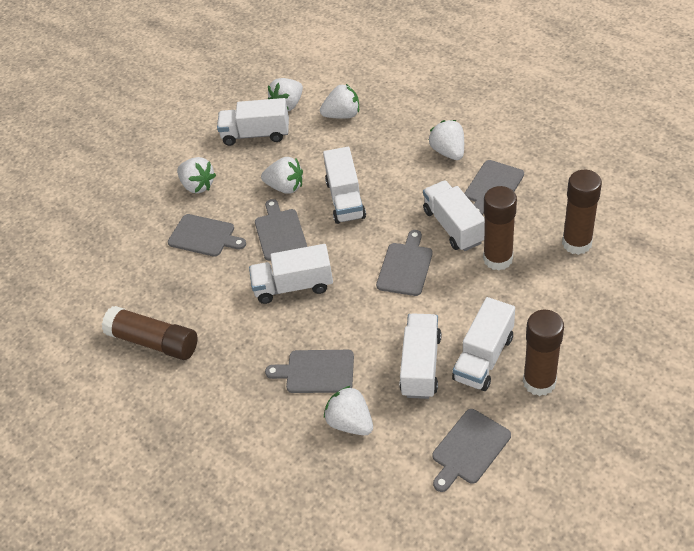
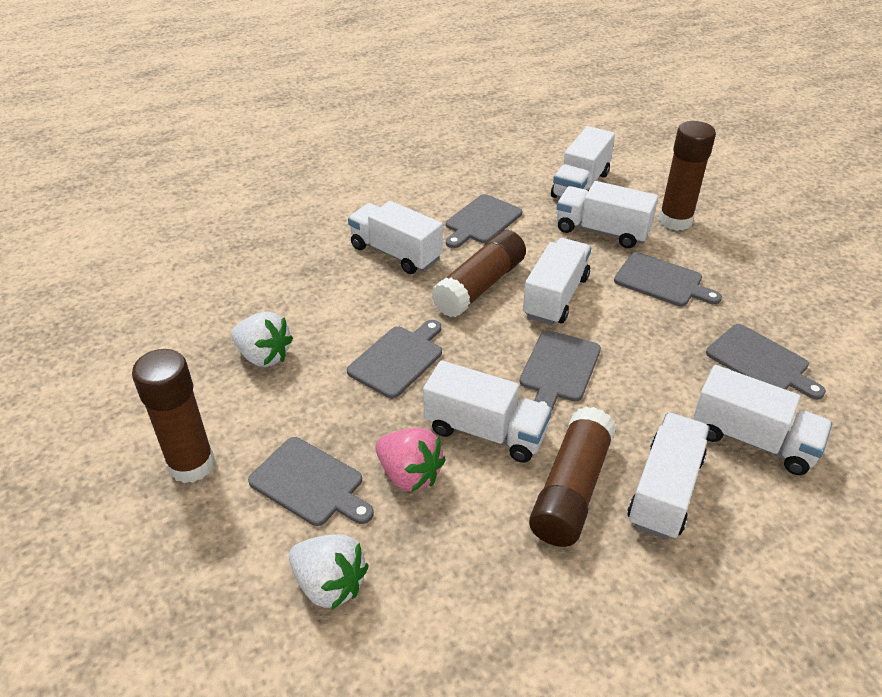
pink strawberry: none = 0 -> [376,428,446,492] = 1
white strawberry: [177,157,216,193] [261,157,303,194] [268,78,303,111] [320,84,359,119] [324,385,373,435] [428,120,464,160] = 6 -> [231,311,293,367] [289,534,368,610] = 2
white truck: [217,98,289,146] [249,244,333,304] [323,147,366,224] [400,313,441,399] [423,180,485,251] [452,297,515,391] = 6 -> [348,201,443,274] [423,360,552,463] [523,238,591,325] [551,126,615,198] [556,181,658,248] [627,413,710,540] [693,365,832,475] = 7

